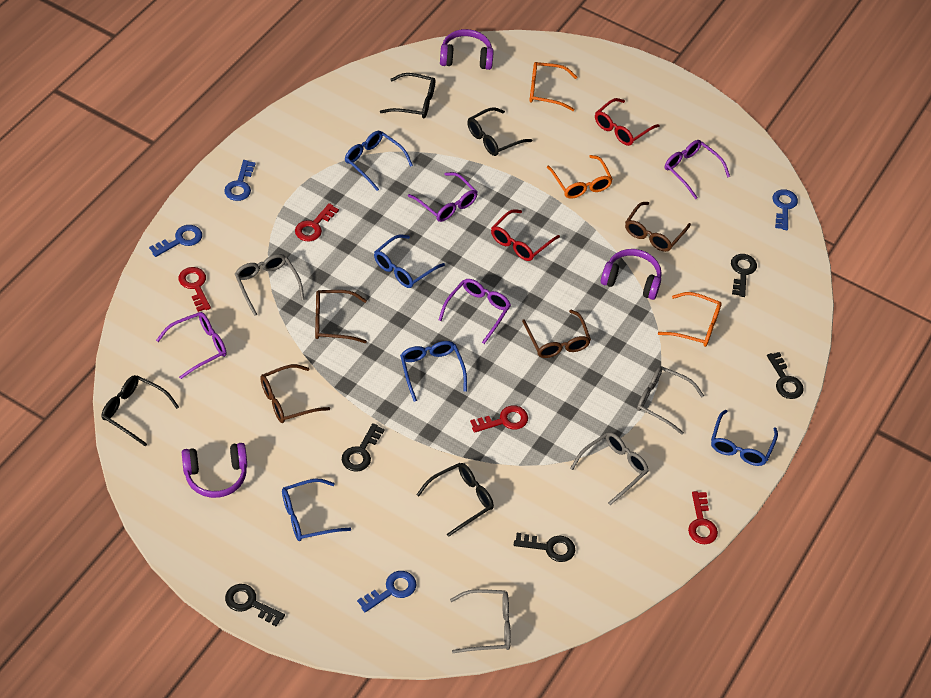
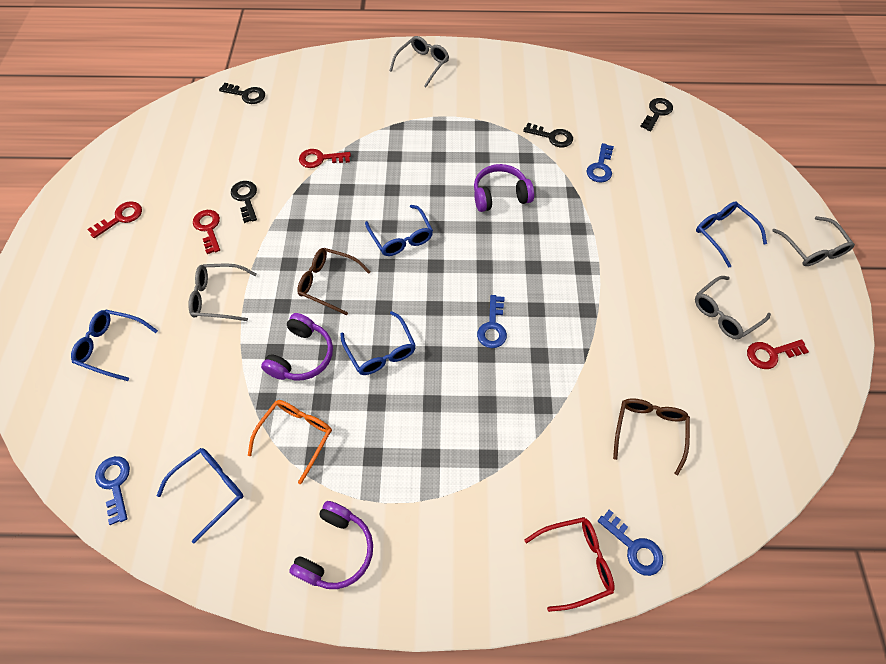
black glasses: [102,375,179,447] [380,73,435,118] [416,463,494,537] [467,107,532,156] = 4 -> none = 0
black key: [225,584,285,627] [342,423,385,472] [514,533,575,562] [731,254,757,297] [767,352,804,399] = 5 -> [219,83,265,104] [231,181,257,223] [523,123,573,147] [640,98,673,131] = 4
brown glasses: [260,364,330,423] [315,290,367,343] [522,310,591,358] [625,202,691,252] = 4 -> [297,248,371,315] [613,398,690,476] = 2
orange glasses: [529,62,577,111] [547,155,613,199] [658,292,722,347] = 3 -> [248,400,332,484] = 1
purple glasses: [156,312,227,379] [408,172,477,222] [439,279,511,344] [665,140,730,199] = 4 -> none = 0
red glasses: [491,209,560,261] [595,98,659,146] = 2 -> [524,517,615,612] = 1

